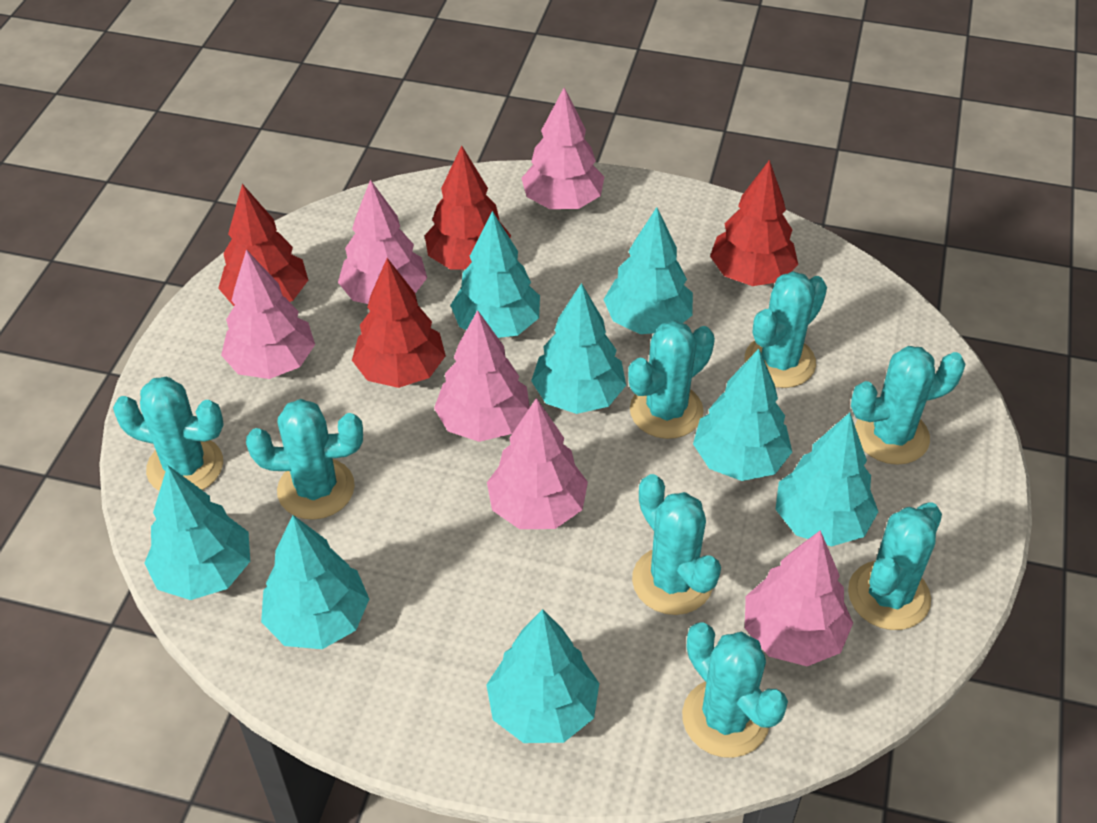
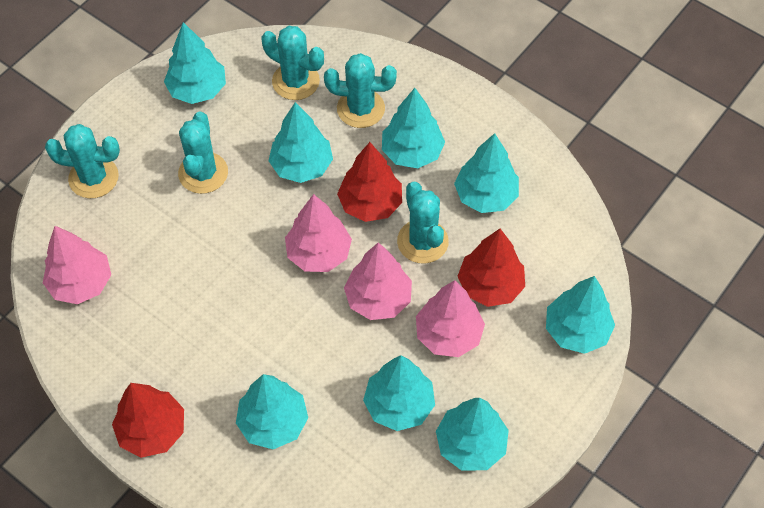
pink tree: [221,249,315,379] [338,180,427,304] [434,310,530,442] [487,398,588,529] [521,87,604,209] [745,530,853,666] = 6 -> [43,226,111,304] [285,194,352,272] [344,242,412,320] [416,280,485,357] = 4
red tree: [218,184,308,306] [352,258,446,388] [425,145,511,270] [710,160,798,286] = 4 -> [112,383,184,458] [337,142,402,222] [458,229,525,307] = 3
turquoise cactus: [113,377,224,491] [246,399,363,520] [628,320,715,439] [632,474,721,615] [682,623,788,758] [745,271,827,388] [848,502,942,630] [851,346,965,465] = 8 -> [45,124,120,198] [178,112,228,194] [261,26,324,100] [324,53,397,128] [397,182,449,264] = 5

